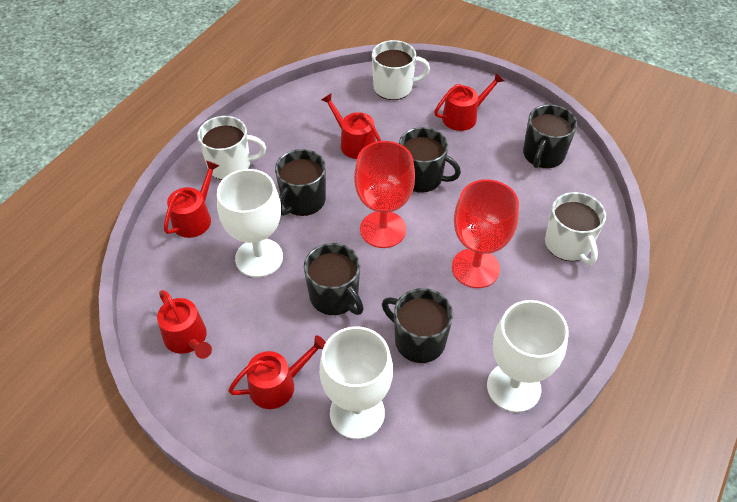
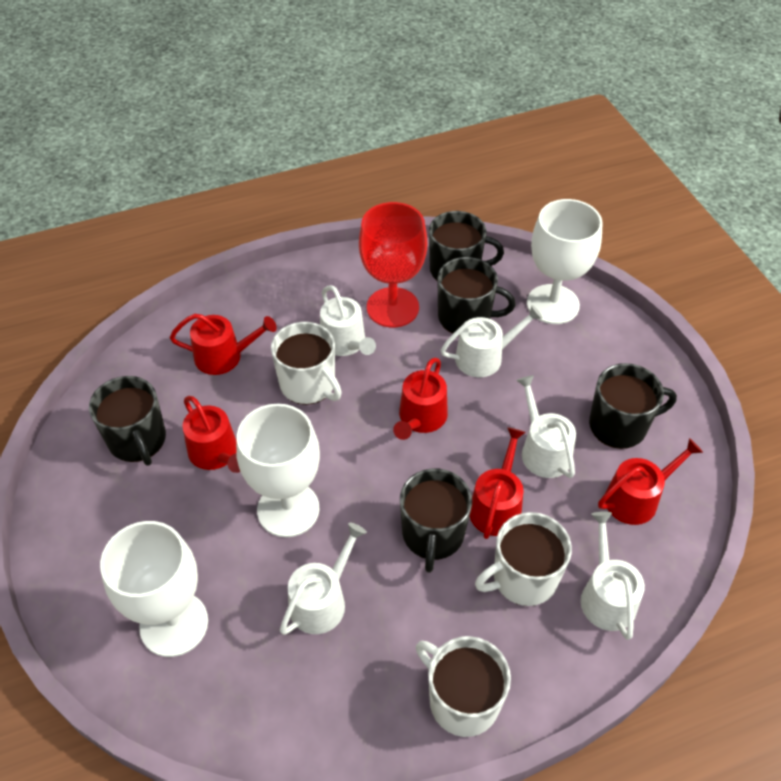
red goblet: [354,141,415,248] [452,179,519,288] = 2 -> [359,202,427,327] = 1
white watering can: none = 0 -> [280,523,367,635] [320,285,376,356] [441,305,543,377] [516,375,576,478] [580,512,645,640] = 5

